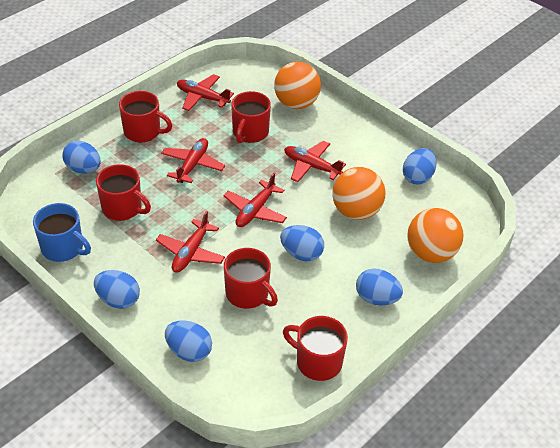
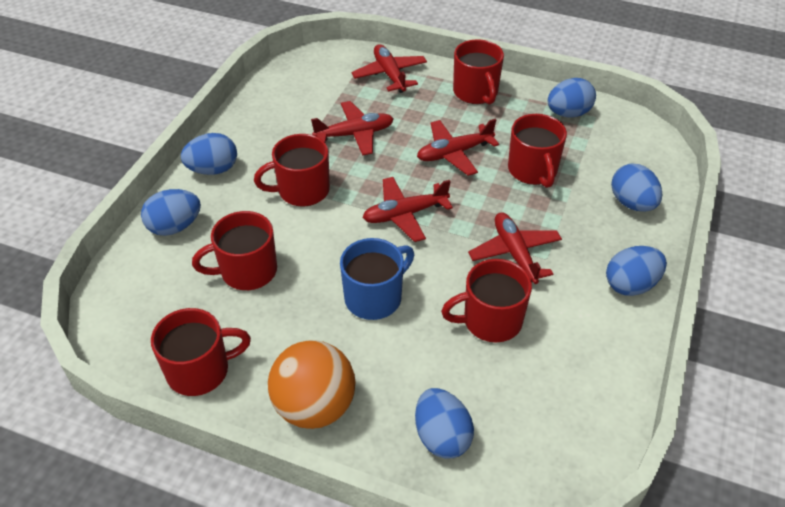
orange ball: [274,62,321,109] [333,167,385,220] [407,208,464,263] = 3 -> [268,340,356,429] = 1
red mug: [96,164,151,221] [119,91,172,142] [224,248,278,309] [231,91,271,143] [283,316,348,381] = 5 -> [151,308,251,396] [192,211,277,290] [254,134,330,207] [441,259,532,342] [453,40,504,105] [508,114,567,188] = 6

